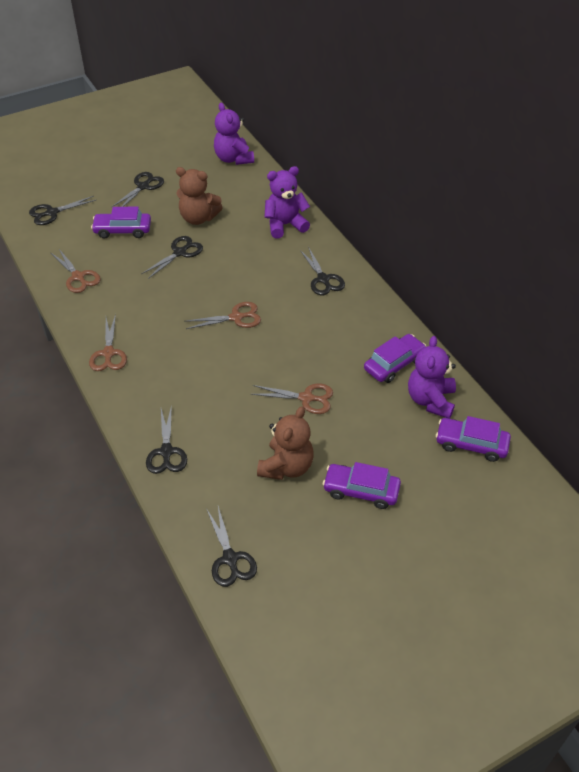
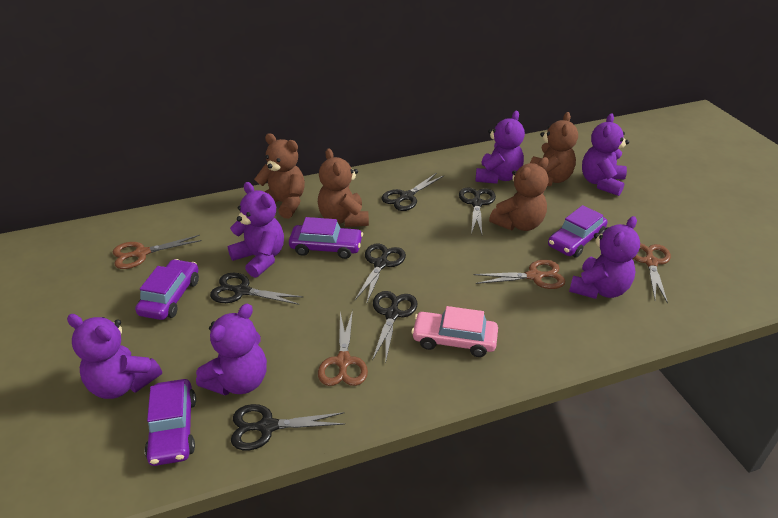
brown teddy bear: [176,167,223,225] [257,406,314,480] = 2 -> [254,133,305,219] [318,149,369,227] [489,157,549,231] [530,112,578,186] = 4
pink car: none = 0 -> [411,306,498,357] = 1
purple teddy bear: [214,103,254,165] [265,166,310,239] [408,336,456,419] = 3 -> [67,314,162,399] [196,304,267,395] [228,182,284,278] [475,111,525,184] [569,216,640,299] [582,113,629,196] = 6

